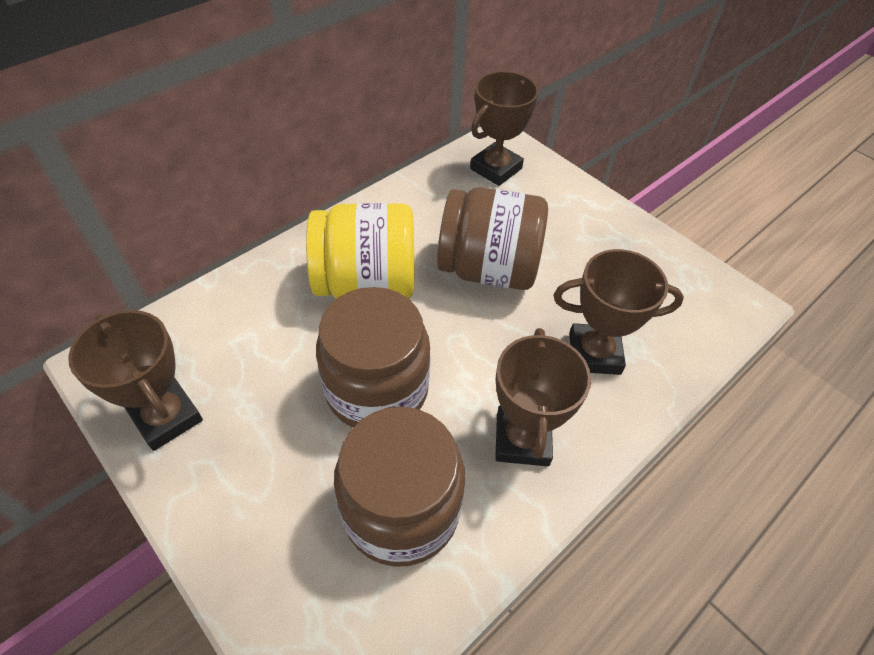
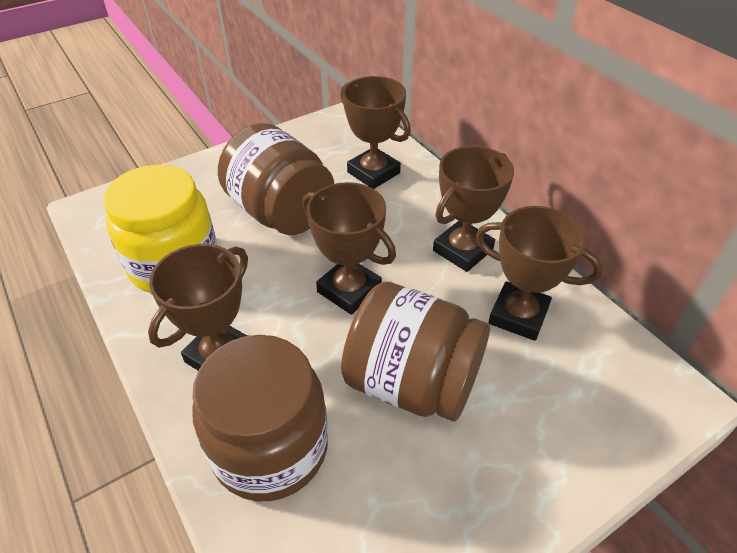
brown trophy: [68,310,203,451] [470,71,539,186] [495,328,591,466] [554,249,684,375] = 4 -> [148,244,248,370] [302,182,396,315] [340,76,411,189] [433,146,514,272] [476,206,603,341] = 5

